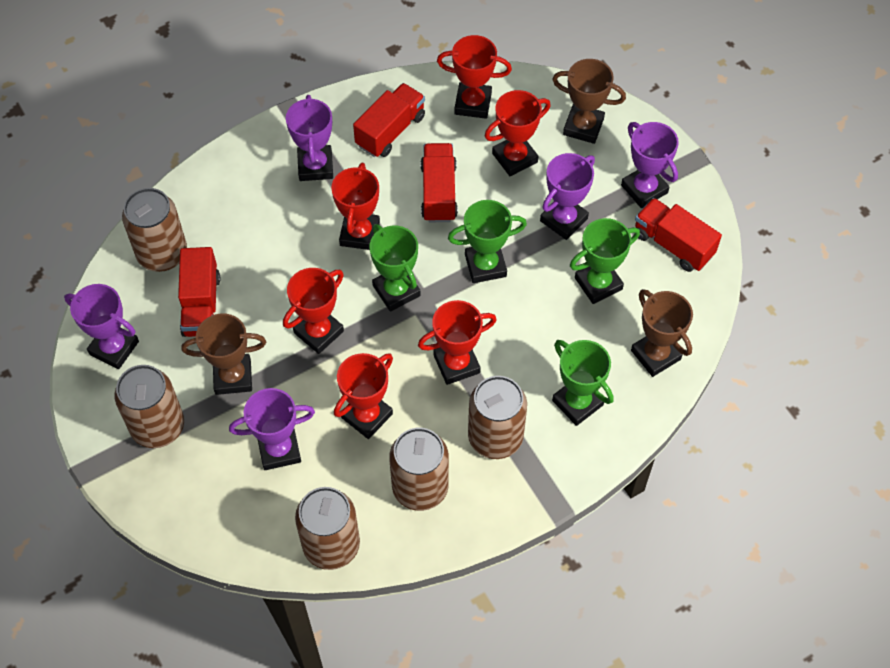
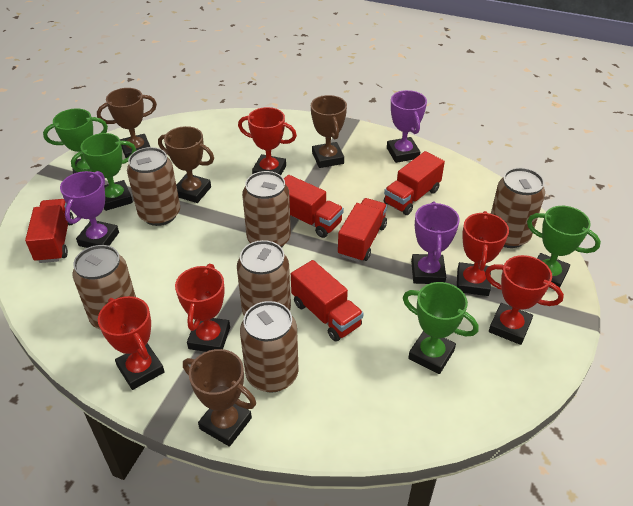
brown can: [115,365,184,448] [122,188,187,272] [295,487,360,570] [389,428,449,511] [468,376,527,459] = 5 -> [73,245,136,330] [127,147,180,226] [237,240,291,315] [240,301,299,393] [242,171,291,248] [491,168,545,248] = 6
brown trophy: [182,314,266,395] [552,59,626,144] [631,289,693,377] = 3 -> [97,88,157,158] [158,126,214,203] [183,349,256,447] [311,95,347,168] = 4
purple trophy: [64,284,139,369] [229,388,315,470] [286,95,333,181] [540,153,595,240] [621,122,679,208] = 5 -> [60,171,119,248] [387,90,427,163] [411,202,460,284] = 3
red trophy: [283,268,344,354] [331,163,380,250] [334,353,393,439] [418,300,497,385] [437,35,512,119] [484,90,551,176] = 6 -> [98,296,164,390] [175,264,230,352] [238,107,297,175] [457,211,509,296] [485,255,564,345] = 5
red truck: [178,247,220,337] [353,83,425,157] [421,143,458,222] [635,198,722,272] = 4 -> [25,199,74,263] [284,175,344,238] [291,260,364,342] [338,198,387,262] [384,151,445,215] = 5

